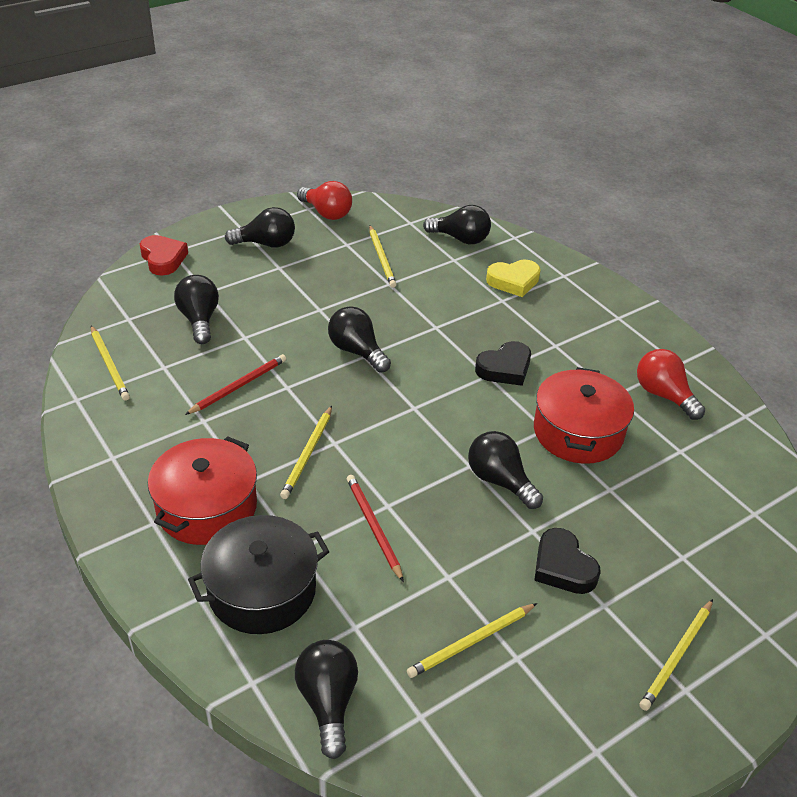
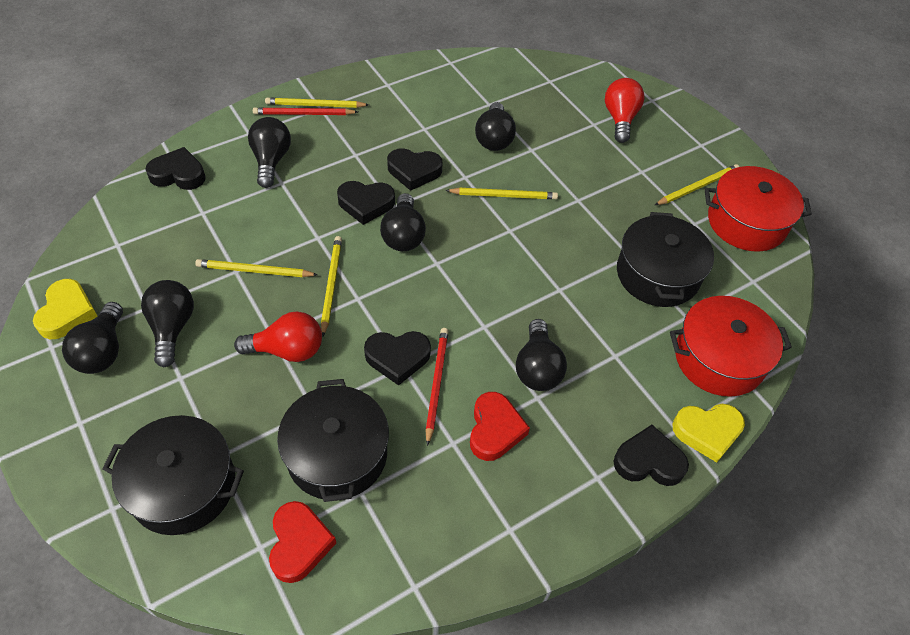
black heart: [475,341,531,386] [534,528,601,594] = 2 -> [145,147,206,190] [337,181,395,225] [364,331,431,386] [387,148,442,191] [613,425,689,486] = 5
black pot: [188,515,329,634] = 1 -> [102,415,244,535] [277,379,389,502] [617,212,714,307] = 3
red heart: [140,235,188,275] = 1 -> [269,501,336,583] [470,392,530,461] = 2
yellow heart: [486,260,541,297] = 1 -> [33,279,97,339] [672,404,745,463] = 2

